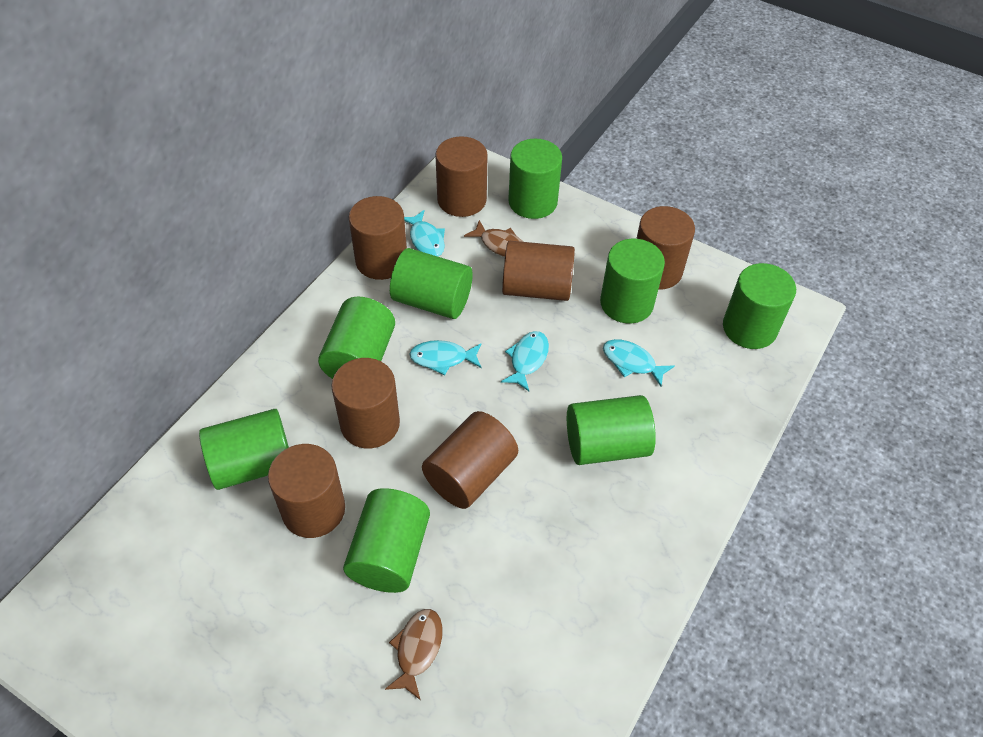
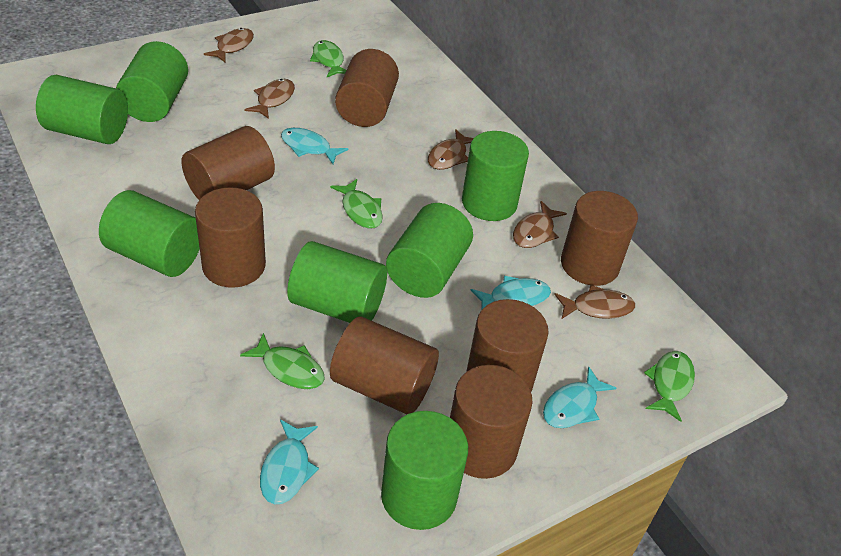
brown fish: [385,609,443,700] [464,220,523,257] = 2 -> [204,28,254,62] [244,79,295,119] [428,129,474,170] [513,201,567,248] [554,285,635,319] = 5
green cylinder: [199,409,289,490] [318,297,395,379] [343,488,430,593] [390,248,472,319] [508,139,562,219] [567,395,656,465] [600,239,665,324] [723,263,796,349] = 8 -> [36,75,128,144] [99,190,200,277] [116,41,188,122] [287,241,387,323] [381,411,468,530] [386,203,473,298] [462,131,529,221] = 7
green fish: none = 0 -> [240,333,325,389] [310,40,346,77] [330,179,383,229] [644,351,695,422] = 4

